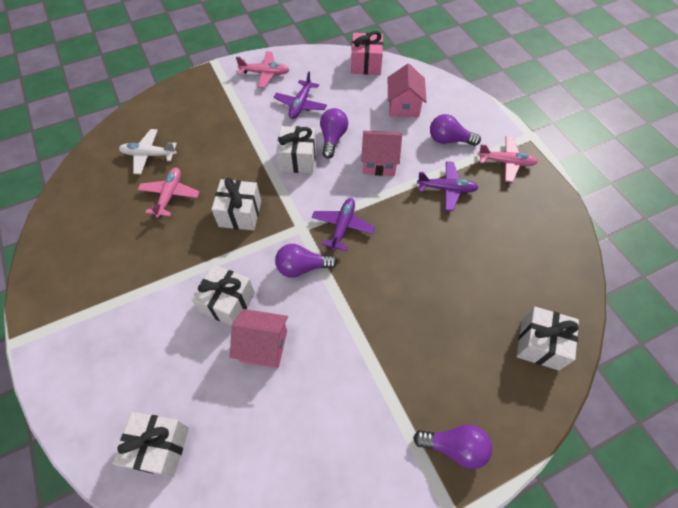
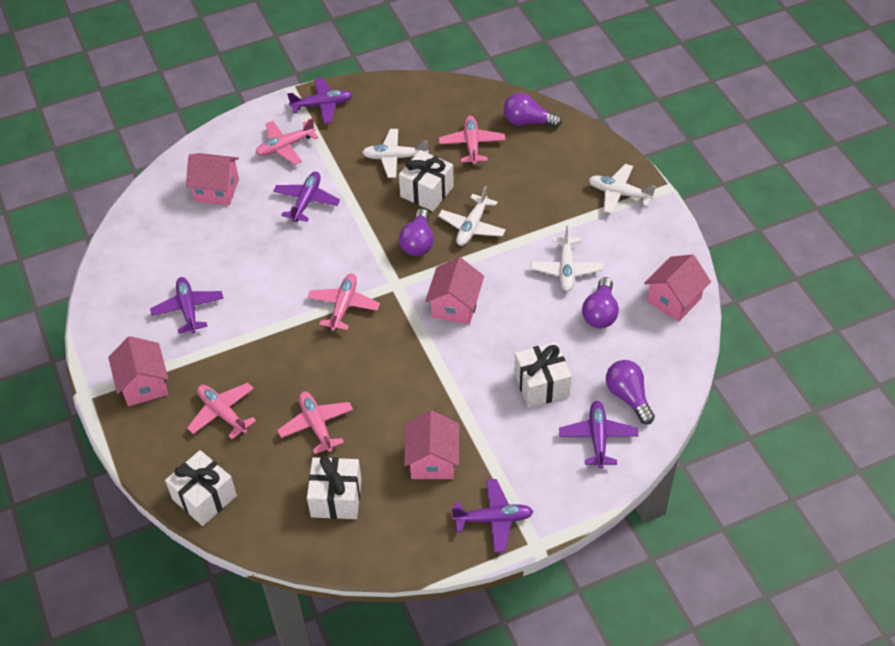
pink gift: [351,31,383,75] = 1 -> none = 0
pink house: [230,309,288,368] [361,131,402,176] [388,64,427,117] = 3 -> [108,336,168,406] [186,153,239,205] [404,410,459,479] [425,257,484,325] [644,254,711,322] = 5
pink plane: [138,168,200,218] [236,52,289,88] [477,136,538,183] = 3 -> [187,383,256,439] [256,118,318,165] [277,391,353,454] [308,274,380,331] [439,116,505,165] = 5
purple plane: [274,72,327,119] [312,198,375,251] [417,161,479,211] = 3 -> [150,277,224,334] [273,172,340,222] [287,78,352,123] [452,479,534,553] [559,401,638,469] = 5
white gift: [112,412,189,477] [192,264,255,326] [211,178,261,231] [276,126,317,174] [516,307,579,371] = 5 -> [165,450,237,526] [307,456,362,519] [399,150,454,211] [514,342,572,408] = 4
white plane: [119,129,177,175] = 1 -> [362,129,428,178] [438,186,506,246] [531,226,603,292] [589,164,656,214] = 4

